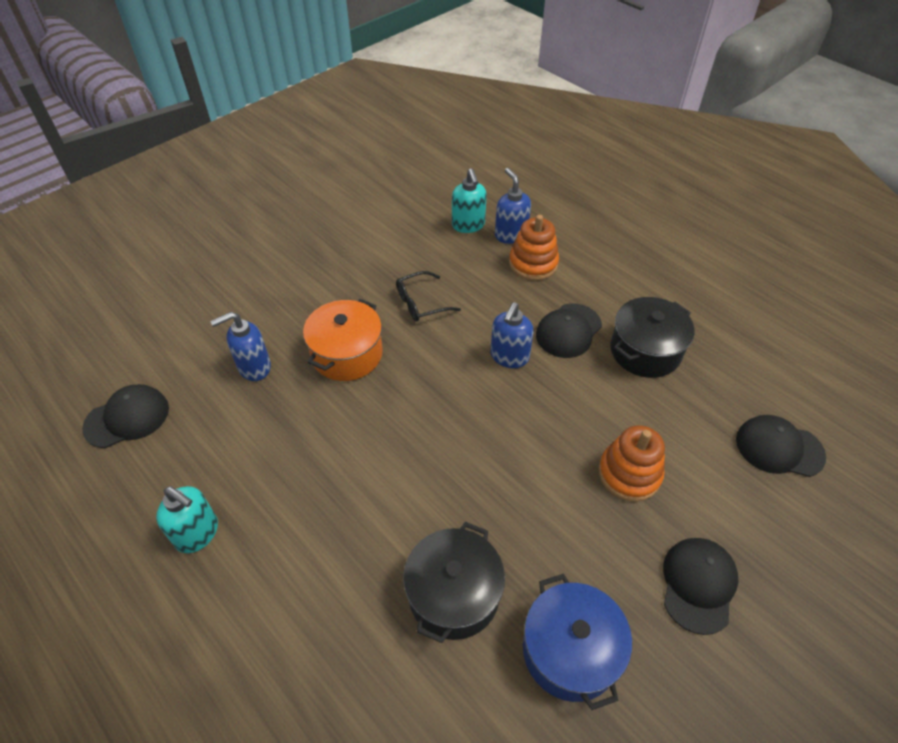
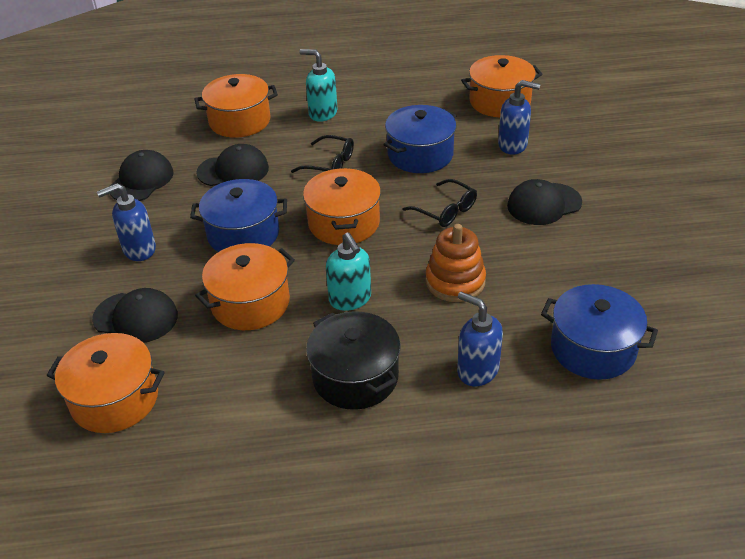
black glasses: [396,271,461,322] = 1 -> [291,135,354,173] [403,179,477,227] = 2
black pot: [403,522,505,643] [610,297,695,378] = 2 -> [306,311,401,410] = 1
blue pot: [523,574,632,710] = 1 -> [190,179,287,252] [383,105,456,173] [541,284,658,380] = 3
orange pot: [303,299,383,381] = 1 -> [47,333,165,433] [195,74,278,138] [195,243,295,330] [303,168,381,245] [461,55,543,117] = 5
orange stacking toy: [509,215,559,281] [598,425,665,502] = 2 -> [425,224,486,302] = 1

